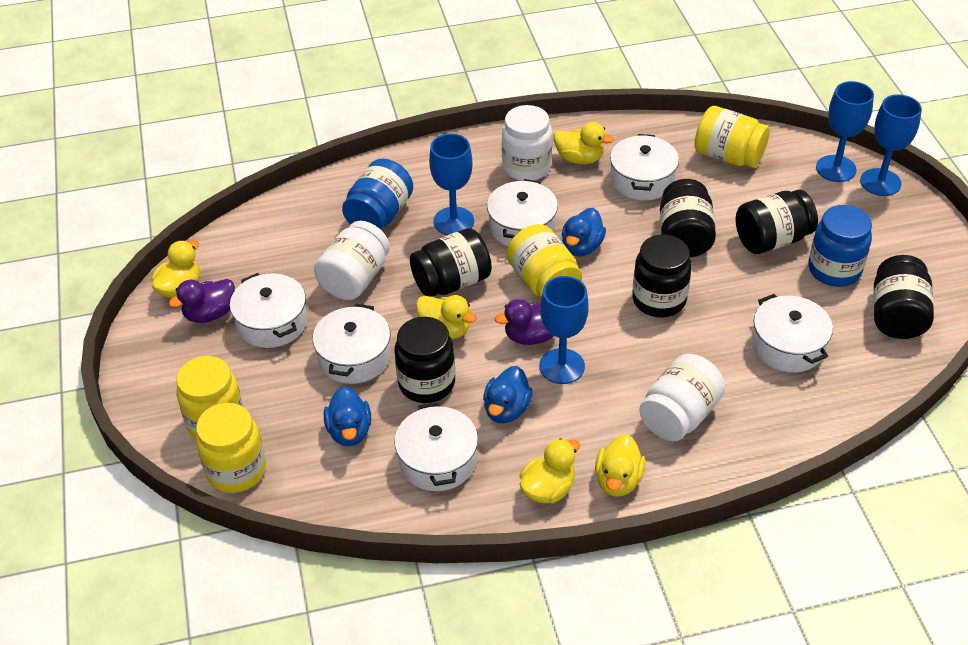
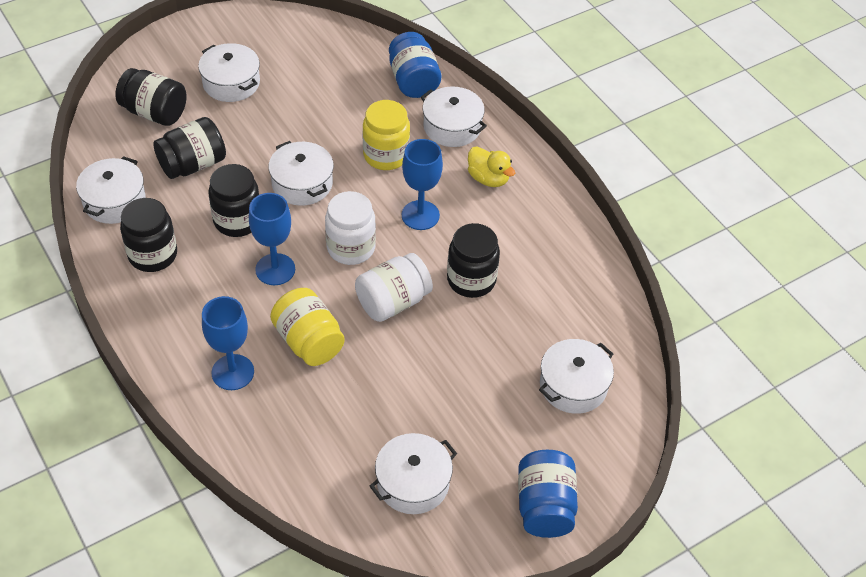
black jar: [395,317,455,403] [410,228,492,297] [632,235,692,317] [660,179,716,257] [736,190,818,254] [873,255,934,339] = 6 -> [115,68,187,126] [120,198,177,272] [153,117,226,179] [208,164,259,237] [447,223,500,298] = 5
blue duck: [324,386,371,446] [483,366,533,423] [562,208,606,257] = 3 -> none = 0
blue goblet: [429,134,474,235] [539,276,589,384] [816,81,874,182] [860,94,922,196] = 4 -> [202,296,254,390] [249,193,295,285] [402,139,443,230] = 3
purple duck: [169,279,235,323] [495,299,553,345] = 2 -> none = 0
white jar: [314,221,390,300] [502,105,552,181] [639,354,725,442] = 3 -> [325,191,376,265] [355,253,433,322] = 2
yellow duck: [152,240,200,298] [416,295,477,339] [520,438,580,503] [554,122,614,164] [595,434,646,497] = 5 -> [468,146,515,187] = 1
yellow jar: [176,356,243,439] [196,403,266,493] [507,224,582,298] [695,106,770,168] = 4 -> [270,288,345,366] [363,100,410,170] = 2

